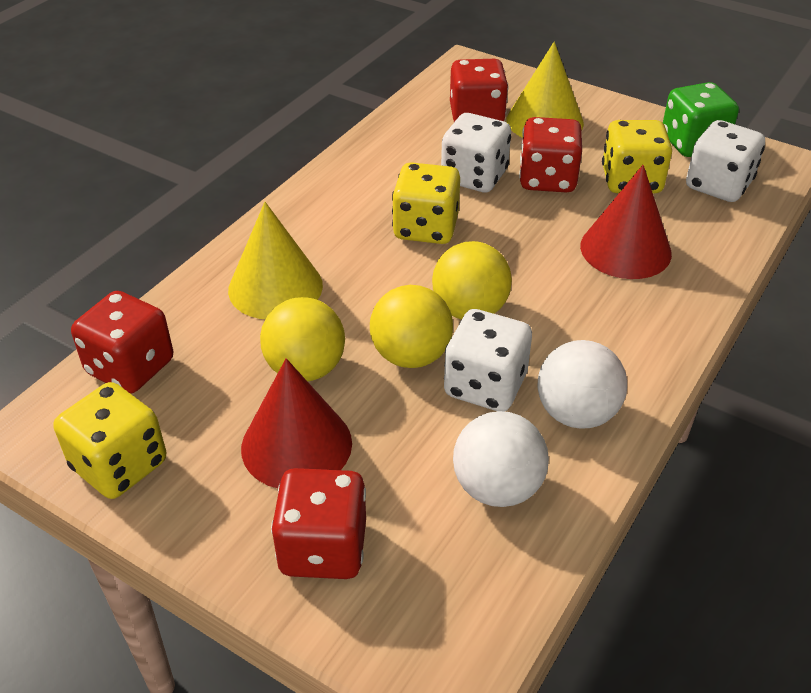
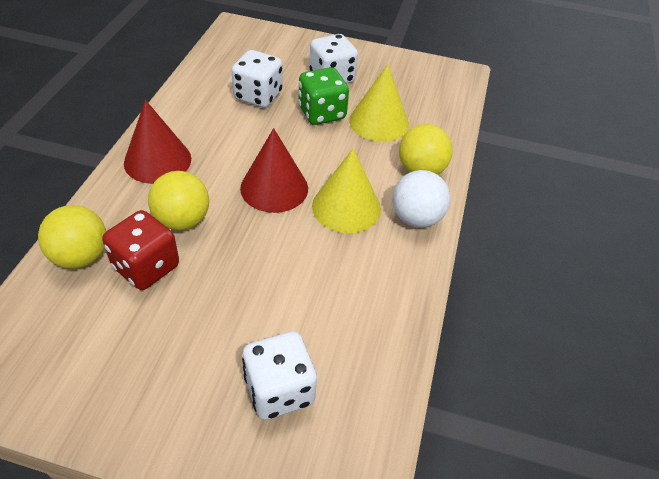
red dice: [71,291,173,394] [271,468,366,579] [450,59,508,122] [519,117,582,193] = 4 -> [102,210,179,290] = 1
white ball: [453,411,549,507] [537,340,627,429] = 2 -> [392,170,450,228] = 1
yellow dice: [54,382,166,499] [392,162,460,244] [602,120,672,194] = 3 -> none = 0

